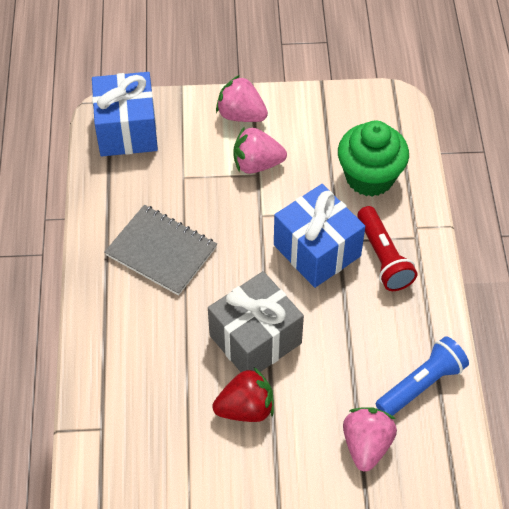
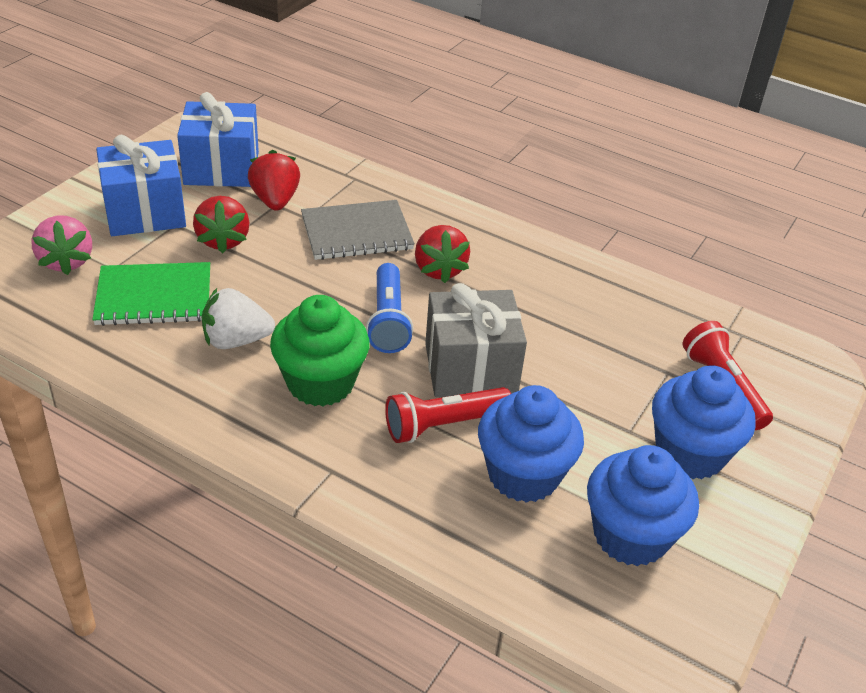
blue cupcake: none = 0 -> [478,385,584,503] [587,445,699,566] [652,366,756,479] = 3
green notebook: none = 0 -> [92,262,210,326] = 1
pink strawberry: [216,75,268,122] [233,126,287,174] [343,407,397,471] = 3 -> [32,215,92,275] = 1
red flashlight: [357,206,417,291] = 1 -> [385,387,511,443] [683,321,773,430] = 2
red strawberry: [213,368,274,422] = 1 -> [193,196,249,253] [248,150,300,211] [415,225,470,283] = 3
white strawberry: none = 0 -> [202,288,275,349] = 1

